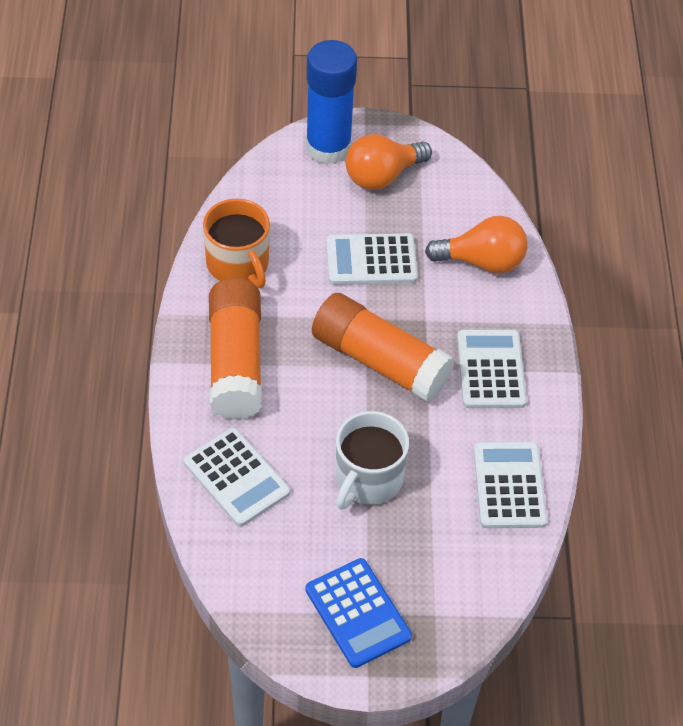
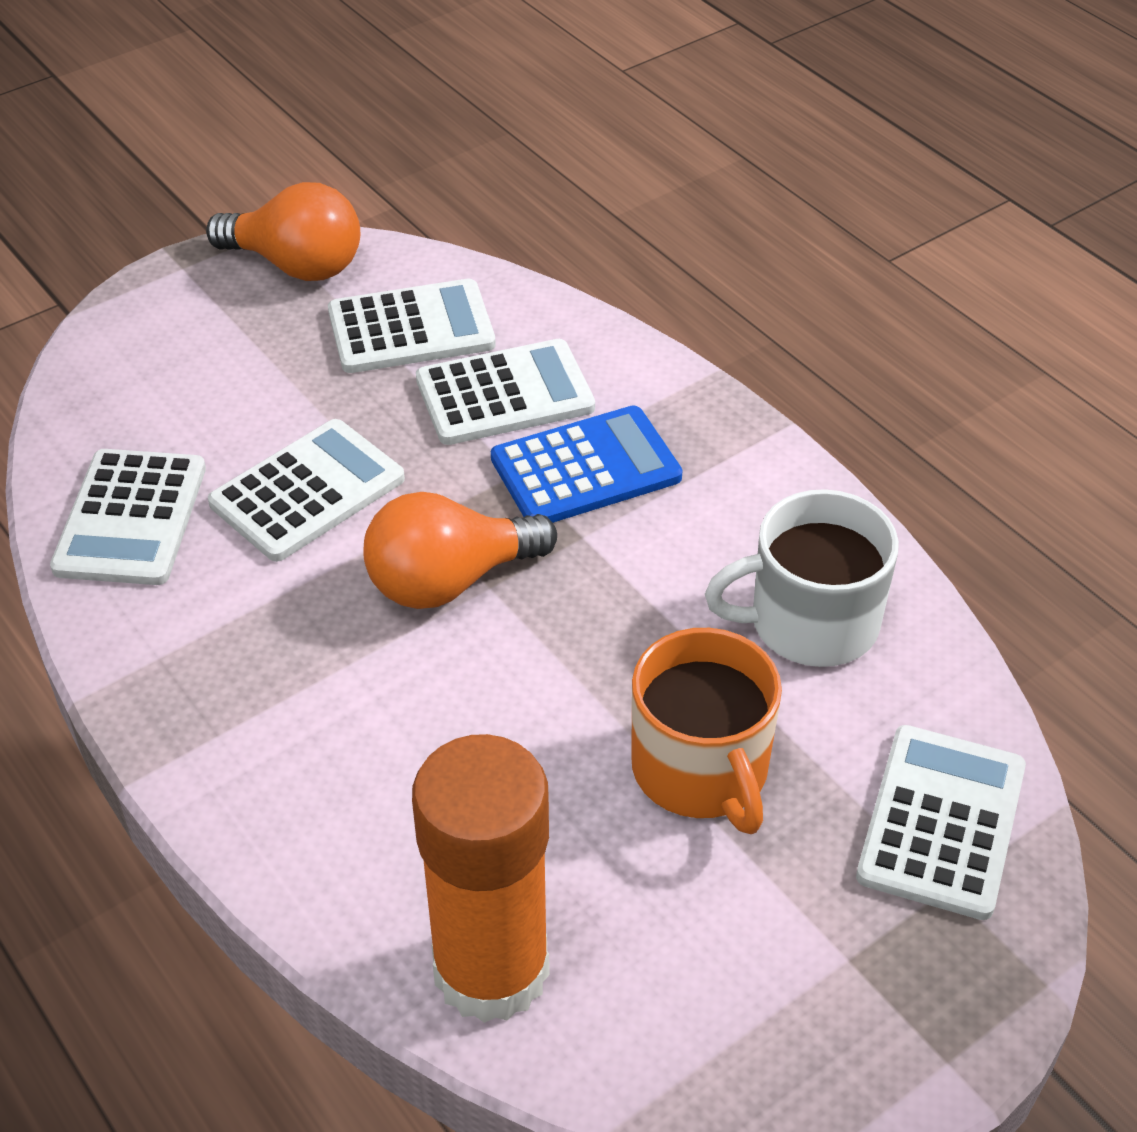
blue glue stick: [306,40,357,165] = 1 -> none = 0
orange glue stick: [209,278,262,420] [312,293,454,403] = 2 -> [412,734,550,1023] = 1
white calculator: [184,427,290,527] [326,233,418,285] [457,330,527,408] [474,442,547,528] = 4 -> [50,449,206,585] [208,419,405,562] [328,279,496,373] [416,339,595,445] [856,725,1026,920] = 5

